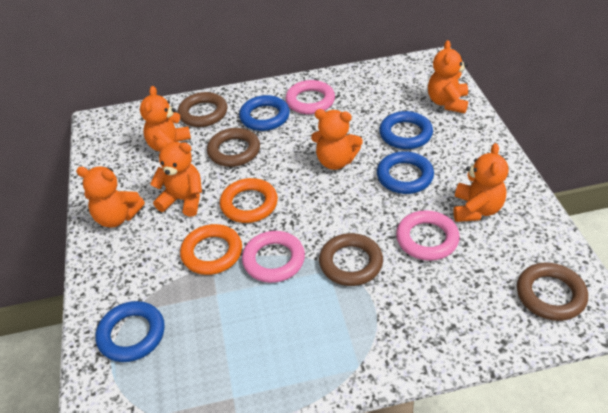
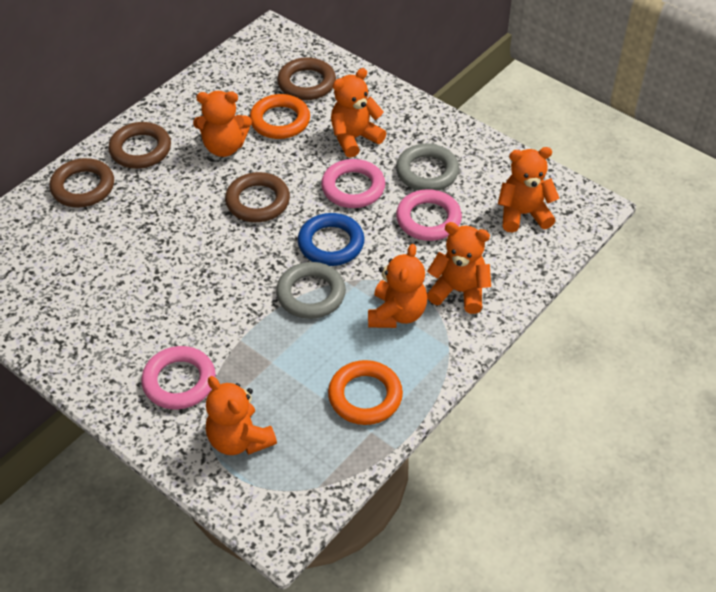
blue ring: [95,301,165,362] [239,95,290,131] [377,151,434,194] [379,111,433,149] = 4 -> [298,213,364,266] = 1
grey ring: none = 0 -> [276,262,346,319] [396,144,459,191] = 2

